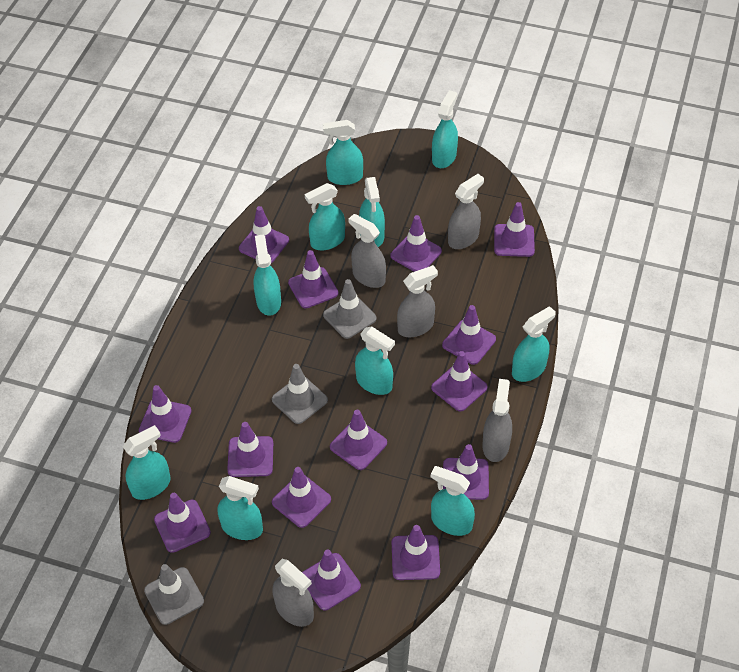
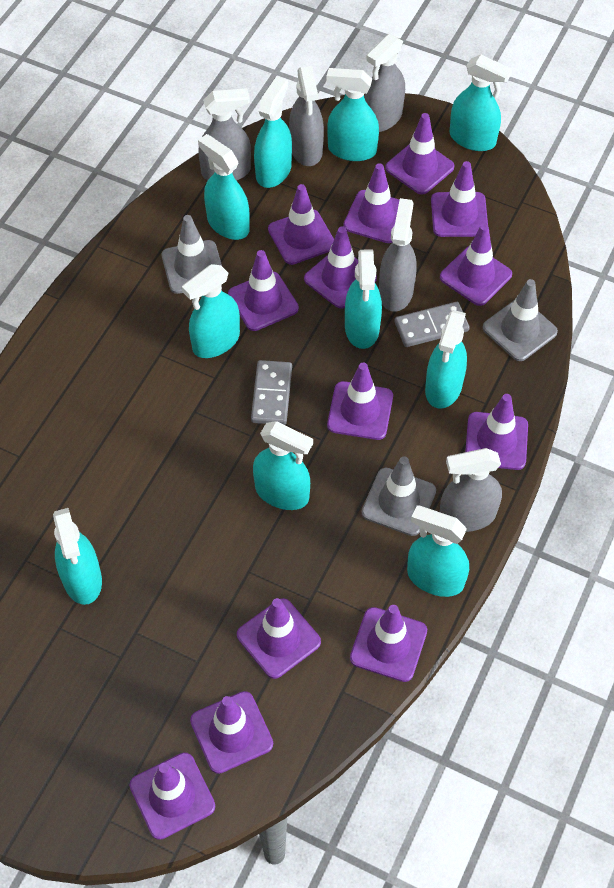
grey domino: none = 0 -> [251,360,292,425] [394,302,470,347] = 2
purple traffic cone: [139,385,192,443] [154,493,211,553] [227,422,273,477] [239,206,289,263] [272,467,331,528] [288,250,338,308] [302,550,361,611] [330,410,387,470] [390,215,442,272] [392,525,440,580] [431,351,487,412] [442,305,496,365] [443,444,489,500] [494,202,535,257] = 14 -> [129,752,215,840] [190,691,273,774] [228,250,299,331] [237,598,321,679] [268,184,334,265] [304,227,377,309] [327,363,393,440] [343,163,400,243] [350,605,427,682] [385,113,455,195] [431,161,488,237] [440,224,512,306] [465,394,528,470] = 13

